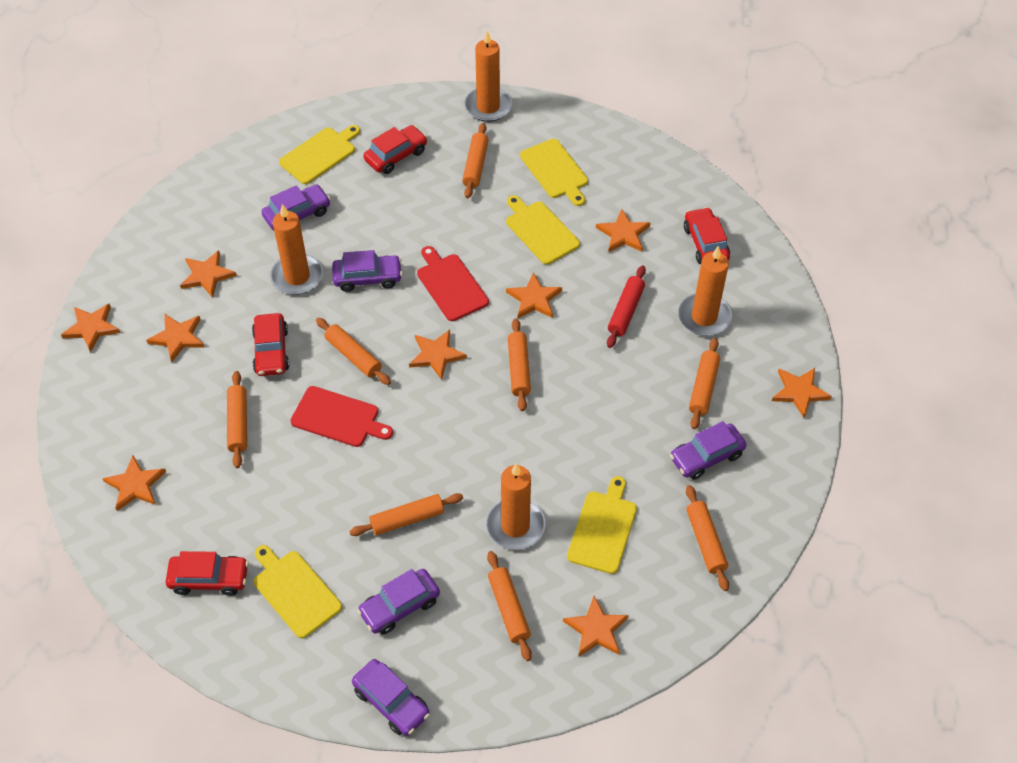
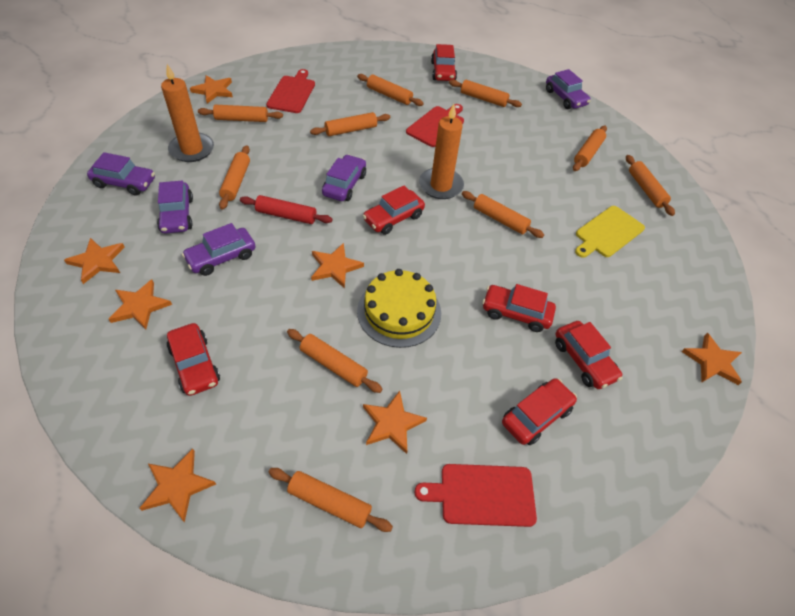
orange candle: [270,204,323,295] [464,31,512,122] [486,463,545,550] [678,246,732,336] = 4 -> [161,64,214,162] [419,104,464,199] = 2
orange rolling pin: [227,371,247,468] [316,318,391,385] [349,493,463,536] [462,123,489,198] [487,551,532,661] [508,318,531,411] [686,485,729,591] [689,338,720,429] = 8 -> [198,105,283,122] [219,145,250,210] [269,468,393,532] [287,329,383,393] [310,112,391,136] [357,74,424,106] [449,80,522,107] [462,191,544,238] [573,126,607,171] [626,155,675,216] = 10
orange star: [61,304,120,353] [102,455,166,511] [147,314,204,362] [180,250,237,297] [409,330,467,380] [506,272,562,318] [563,596,629,657] [596,209,650,253] [772,368,832,418] = 9 -> [64,238,125,284] [109,279,172,330] [140,449,216,523] [190,75,233,104] [311,243,364,288] [363,391,427,454] [681,333,742,385] = 7
red car: [166,551,249,596] [252,313,289,376] [363,125,428,174] [684,207,730,264] = 4 -> [167,323,220,396] [363,186,425,235] [431,44,457,81] [482,284,556,332] [502,378,577,445] [555,321,623,389] = 6
red cutting board: [290,386,393,447] [417,246,489,321] = 2 -> [266,69,315,113] [406,104,464,147] [414,464,537,527] = 3
yellow cake: none = 0 -> [357,269,441,348] = 1
yellow cutting board: [254,545,342,638] [279,125,360,184] [506,195,580,265] [520,139,588,206] [567,476,637,574] = 5 -> [575,206,645,258] = 1

